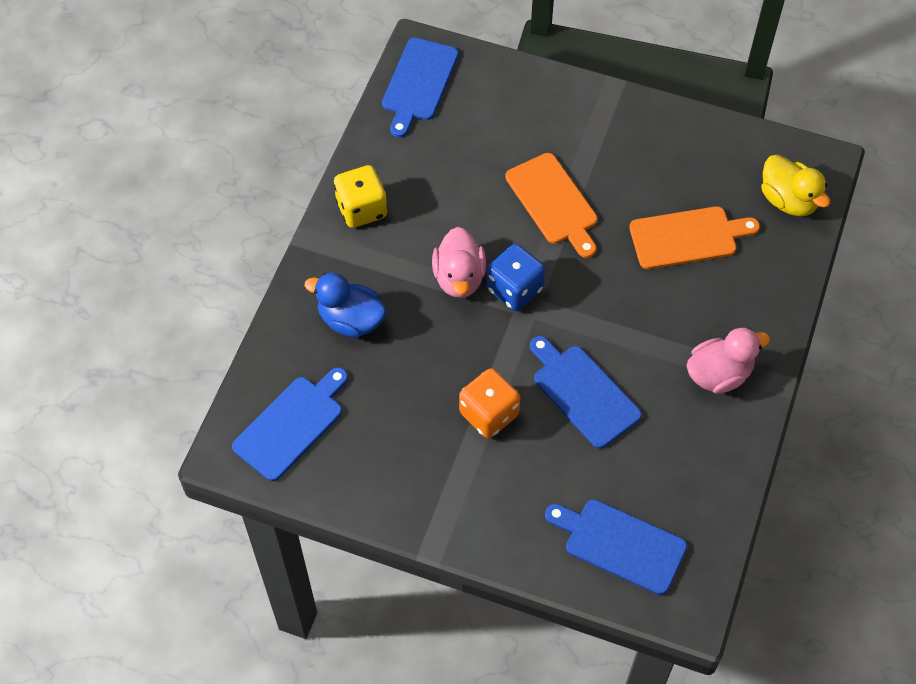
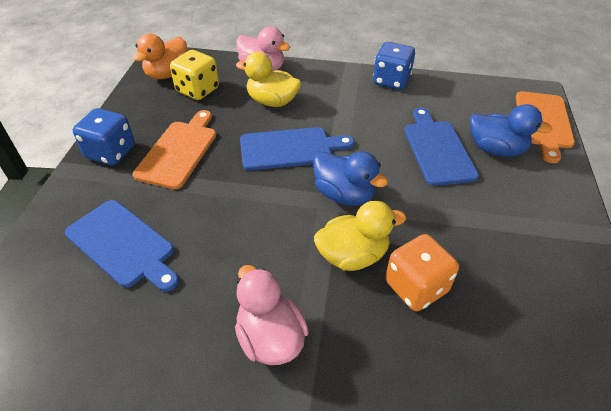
blue cutting board: [232,367,348,481] [382,38,459,137] [530,336,642,449] [545,499,687,595] = 4 -> [65,200,179,292] [240,127,354,170] [404,108,479,186] = 3
blue dice: [487,244,545,311] = 1 -> [73,108,135,165] [373,42,415,90] = 2
blue duck: [304,273,387,338] = 1 -> [313,151,388,206] [470,104,553,157] = 2
orange duck: none = 0 -> [133,34,188,79] = 1
yellow duck: [761,155,830,216] = 1 -> [236,52,301,107] [314,201,406,271] = 2

